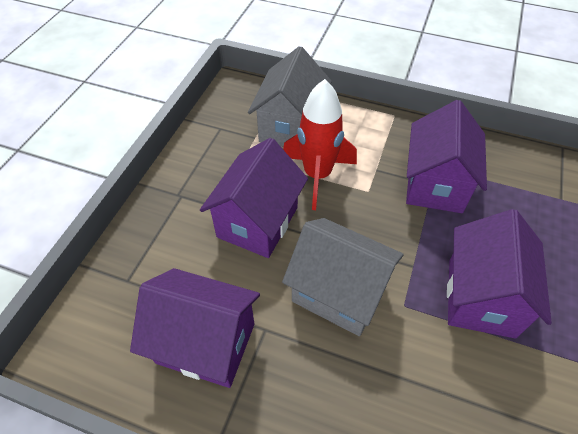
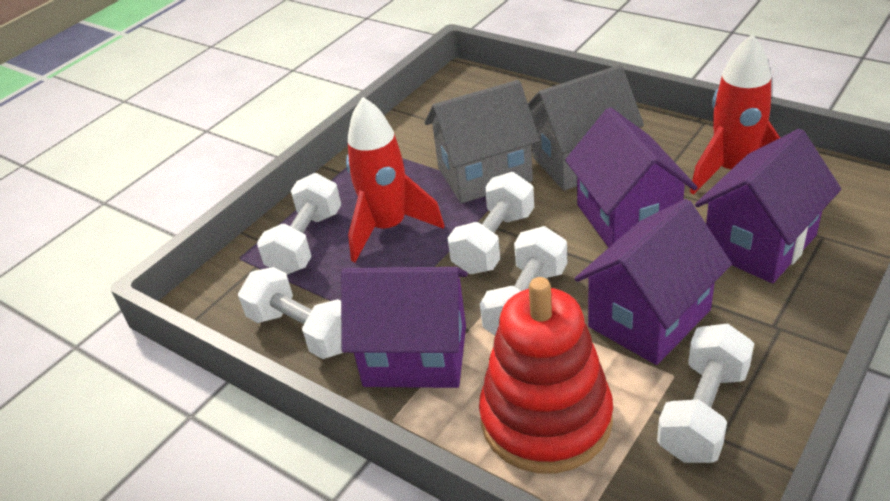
red rocket: [283,79,357,210] = 1 -> [346,97,445,262] [690,34,780,195] = 2
red stacking toy: none = 0 -> [479,277,613,473] = 1
white dumbbell: none = 0 -> [238,267,344,359] [257,173,341,275] [448,172,534,274] [480,226,567,335] [657,324,754,463] = 5

